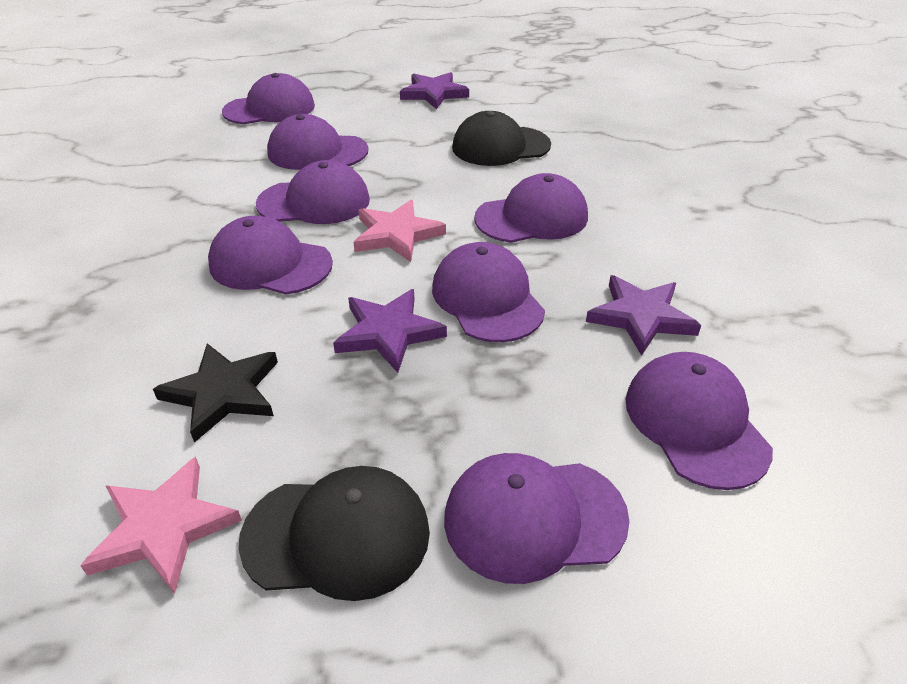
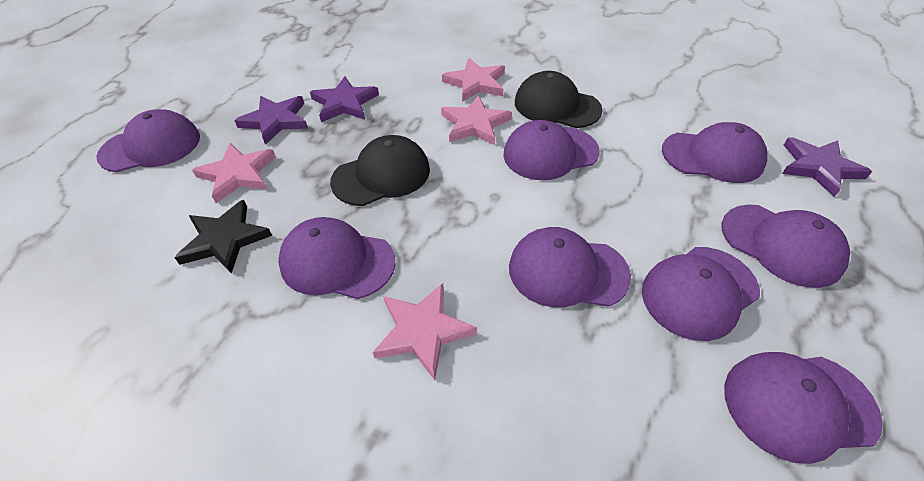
pink star: [80,457,242,594] [353,200,446,262] = 2 -> [192,143,276,203] [373,283,477,380] [441,95,512,145] [442,58,505,102] = 4

